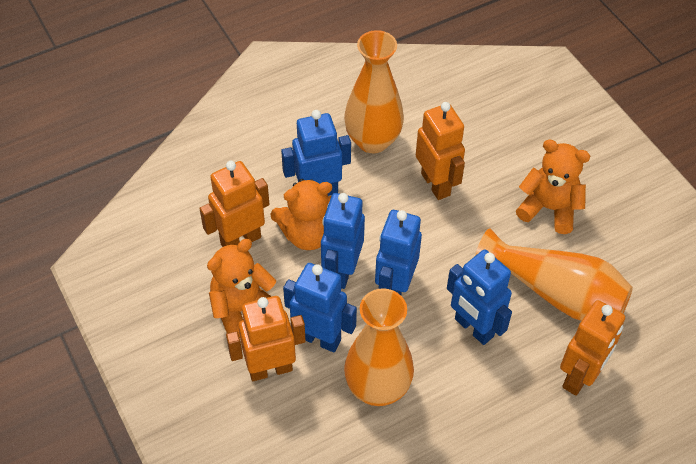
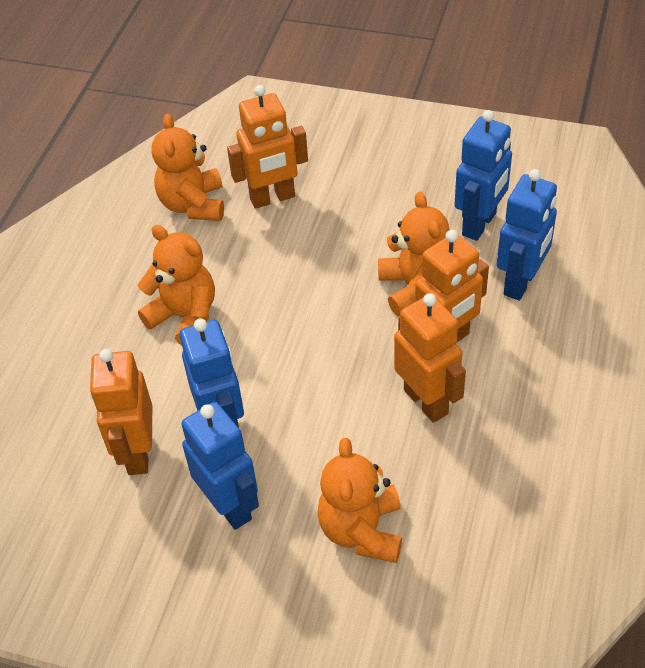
blue robot: [281,110,351,196] [283,263,357,353] [321,193,365,289] [375,210,422,295] [447,250,512,345] = 5 -> [180,318,244,428] [181,402,259,530] [454,110,512,241] [497,169,557,301] = 4
orange teddy bear: [207,239,276,337] [270,179,332,250] [516,139,590,234] = 3 -> [138,225,215,345] [151,114,224,221] [317,438,402,563] [378,192,449,316] = 4
orange vase: [344,30,404,153] [344,288,414,406] [475,228,633,321] = 3 -> none = 0

